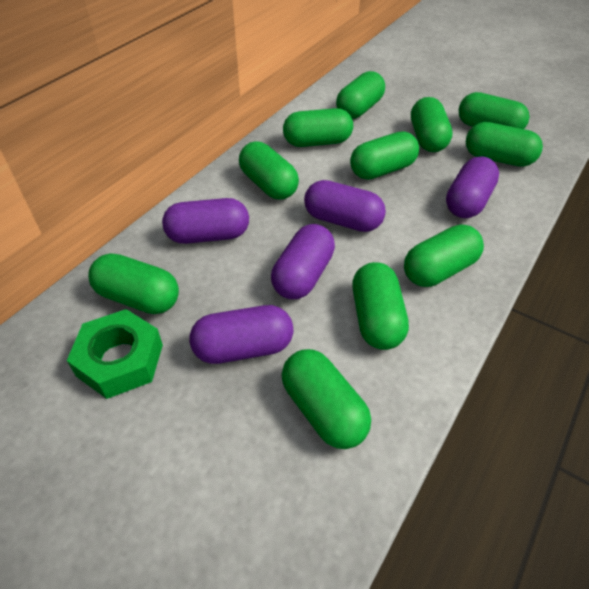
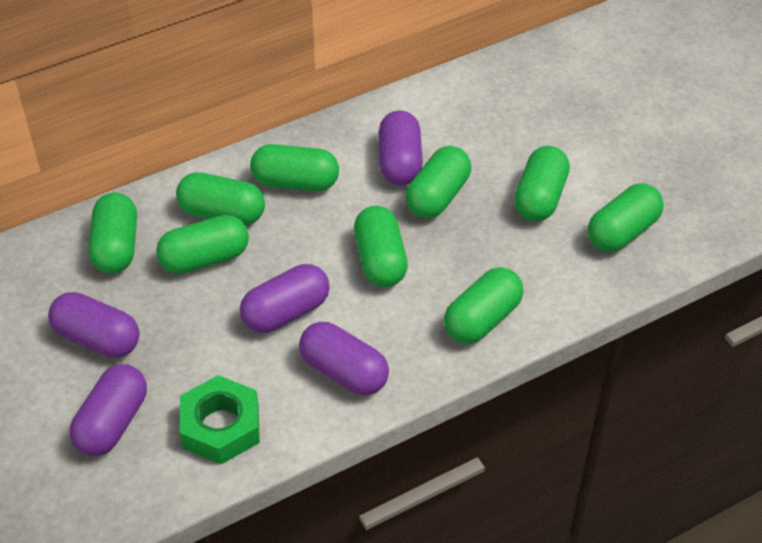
green capsule: [88,253,179,314] [239,141,299,200] [282,349,371,449] [283,108,353,147] [336,71,385,119] [350,131,419,180] [352,262,409,350] [404,224,484,287] [411,97,452,152] [458,92,529,129] [466,122,543,167] = 11 -> [88,193,137,274] [156,215,249,274] [176,173,265,225] [250,144,339,191] [354,206,408,287] [406,146,471,219] [444,267,523,344] [514,146,570,221] [588,183,664,252] = 9

